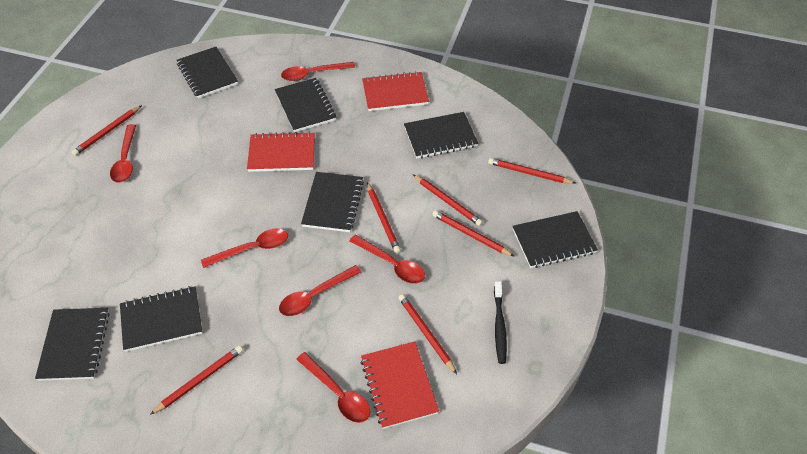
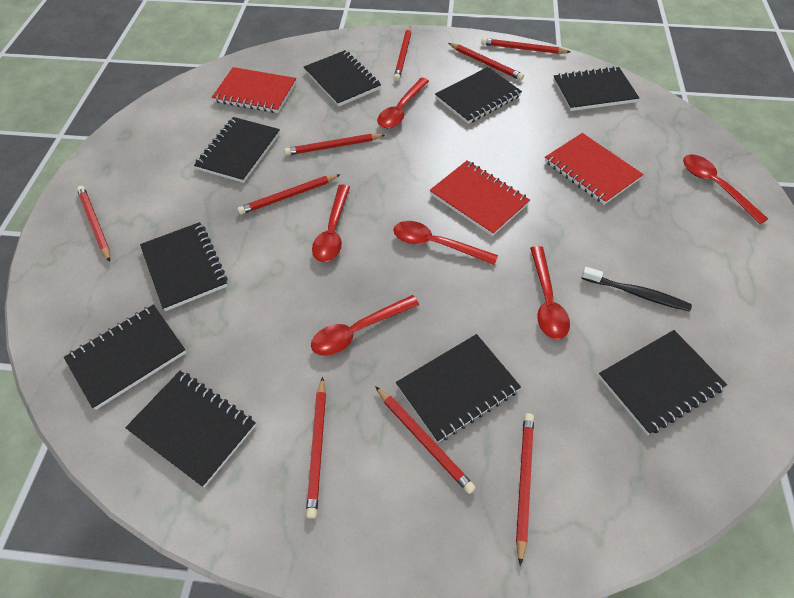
black notebook: [35,308,110,381] [120,286,202,352] [177,47,238,98] [275,78,336,132] [301,172,364,232] [404,112,478,159] [513,211,598,268] = 7 -> [64,305,186,410] [125,371,256,487] [140,222,228,311] [194,117,280,183] [304,50,381,107] [396,334,521,443] [435,67,522,124] [553,66,639,111] [598,330,727,435] = 9
red pencil: [72,105,142,156] [150,345,243,415] [367,182,401,253] [398,294,457,374] [413,175,483,226] [432,210,515,257] [488,158,575,184] = 7 -> [77,186,110,262] [237,174,341,215] [284,134,385,155] [306,376,326,519] [375,386,476,494] [394,26,411,81] [448,43,524,80] [481,38,570,54] [516,413,534,566] = 9

